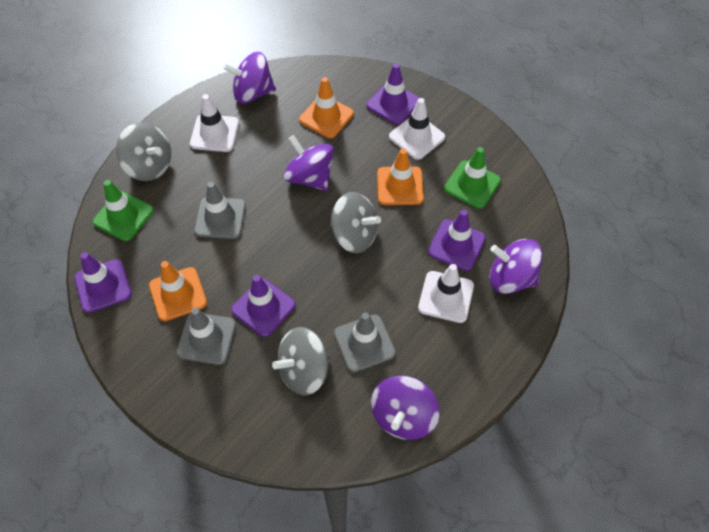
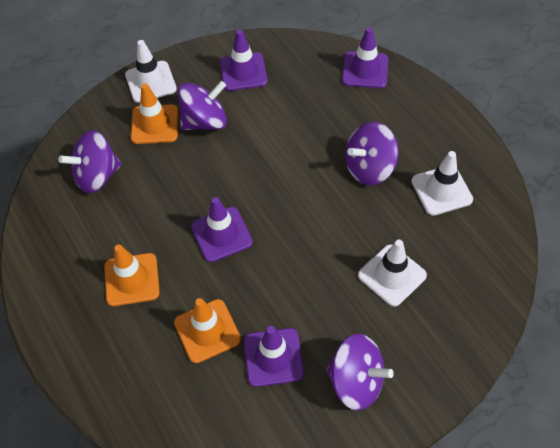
green traffic cone: [93,180,154,241] [444,147,501,209] = 2 -> none = 0
grey spinning top: [116,122,171,181] [272,327,330,396] [330,192,381,253] = 3 -> none = 0
grey traffic cone: [176,308,236,365] [194,182,246,239] [334,312,396,372] = 3 -> none = 0

